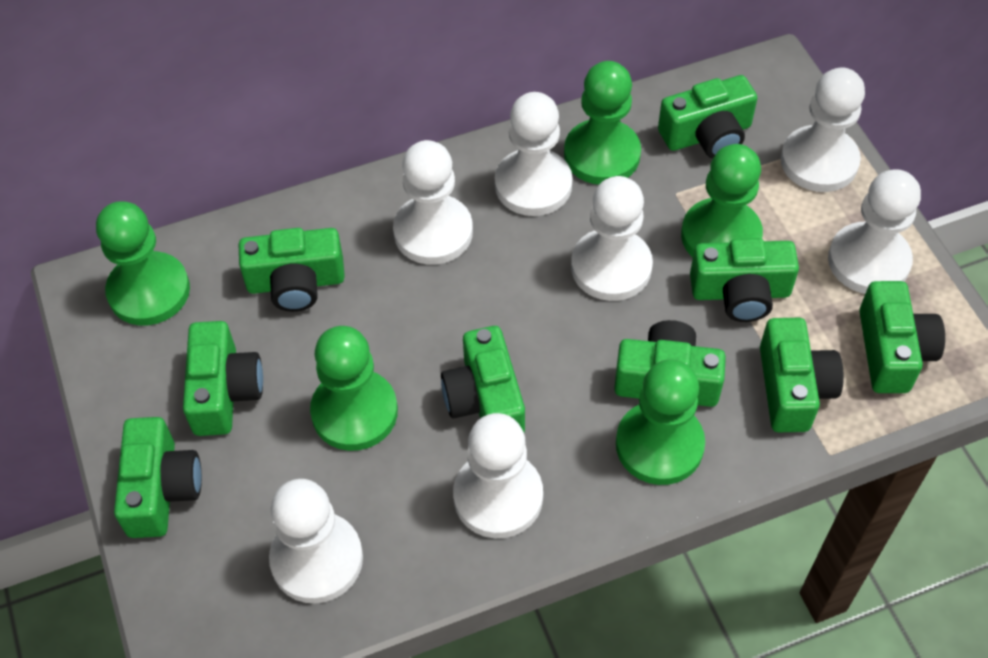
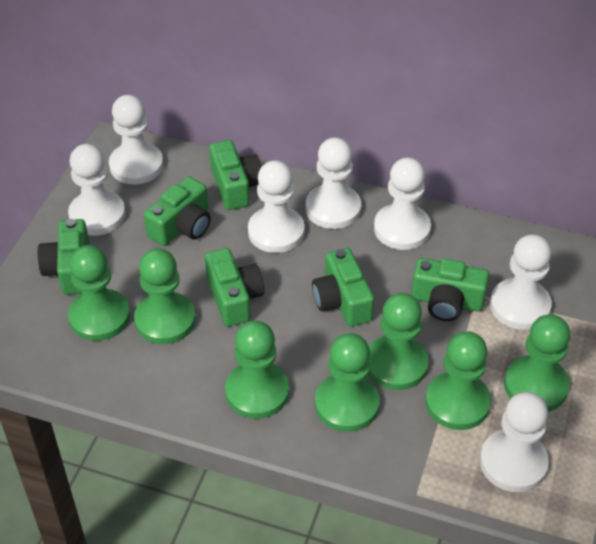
green camera: [114,417,202,538] [183,321,263,436] [239,228,345,312] [441,326,525,433] [614,320,726,407] [658,75,757,158] [690,238,799,322] [760,318,844,432] [859,281,945,393] = 9 -> [38,219,90,295] [144,177,211,246] [205,248,264,327] [209,140,261,210] [312,248,374,327] [411,258,489,321] = 6
green pawn: [96,201,190,326] [310,326,398,451] [564,61,641,185] [616,359,705,485] [681,144,763,257] = 5 -> [68,245,130,341] [134,248,196,344] [225,320,289,419] [315,333,380,432] [368,293,428,390] [425,331,491,430] [504,314,570,412] = 7

